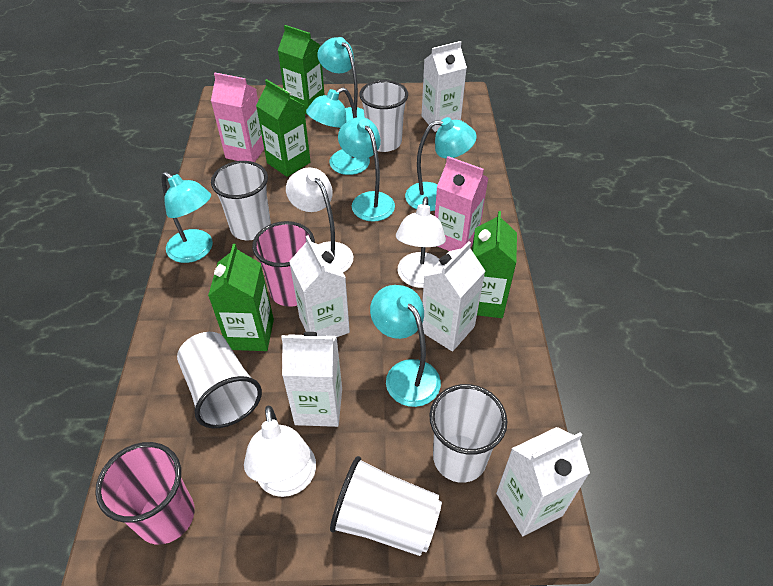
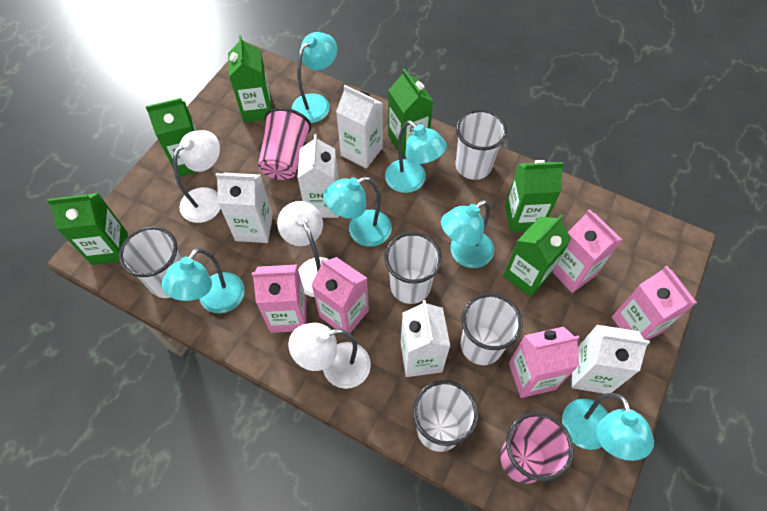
green carton: [208,244,274,351] [256,79,310,177] [278,25,325,115] [472,211,517,318] = 4 -> [47,193,128,265] [145,98,197,177] [228,35,272,123] [388,69,433,157] [503,215,571,297] [505,160,564,232] = 6
pink carton: [211,73,264,162] [435,156,488,251] = 2 -> [252,264,306,333] [311,257,369,333] [509,327,579,398] [553,209,622,293] [612,266,697,340] = 5

